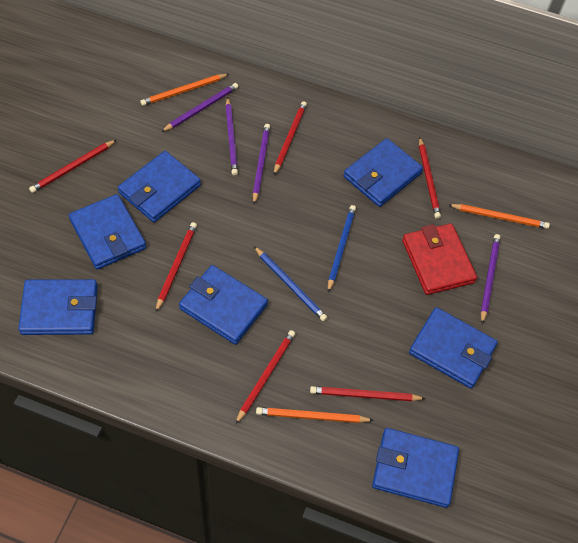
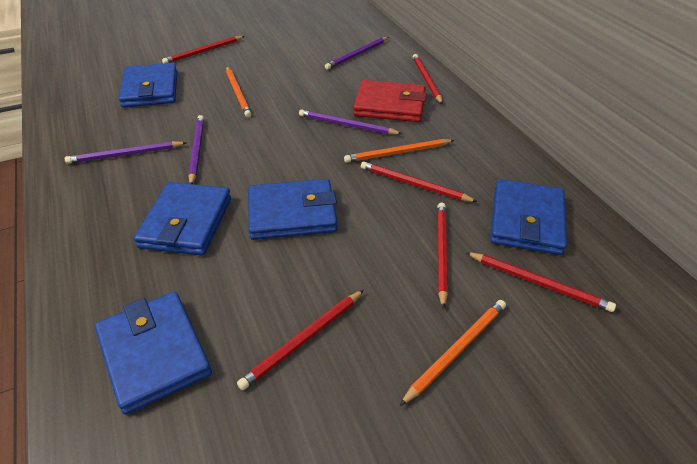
blue pencil: [254,246,327,321] [328,205,356,292] = 2 -> none = 0
blue wallet: [18,279,98,335] [69,194,146,270] [118,151,201,222] [179,265,268,345] [344,138,423,207] [372,428,459,508] [409,307,498,388] = 7 -> [95,292,212,415] [119,63,177,108] [134,182,231,256] [248,179,337,240] [490,179,567,255] = 5

